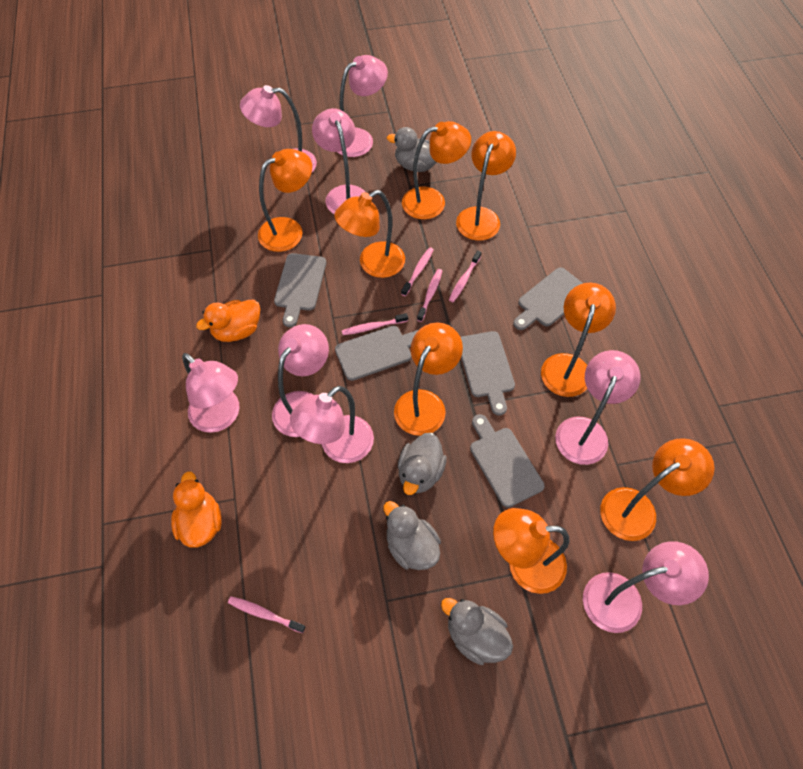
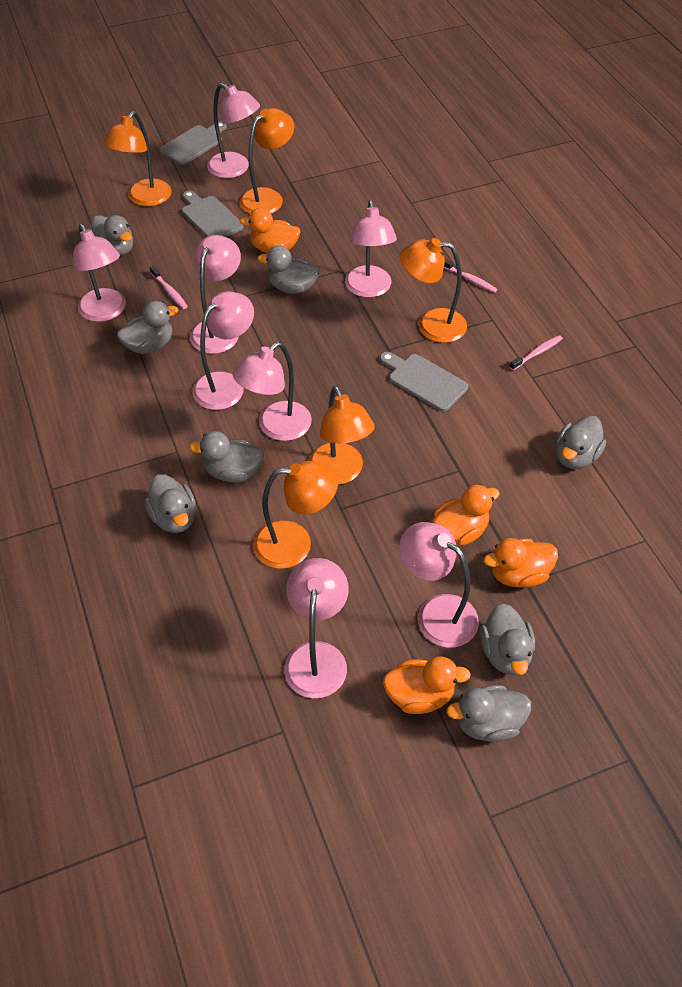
grey cutting board: [274,253,326,327] [335,326,419,381] [461,331,515,415] [470,414,545,508] [513,267,583,330] = 5 -> [159,121,227,165] [182,190,244,237] [380,352,468,411] = 3
grey duck: [384,501,441,570] [387,127,437,172] [398,433,447,495] [441,598,513,665] = 4 -> [91,215,133,256] [117,301,179,354] [144,474,196,533] [189,431,264,483] [257,246,320,294] [446,685,531,742] [480,604,535,675] [556,416,606,469] = 8
orange duck: [171,471,222,548] [196,300,260,342] = 2 -> [240,208,301,253] [383,656,471,714] [432,484,500,546] [484,538,558,587] = 4
orange lamp: [258,149,312,252] [334,190,405,278] [394,323,463,436] [402,121,471,220] [456,131,516,241] [493,508,569,594] [541,282,616,397] [600,438,715,541] = 8 -> [103,111,172,206] [240,108,294,214] [253,461,338,569] [309,386,375,485] [400,238,467,343] = 5
pink toothbrush: [228,596,306,633] [342,313,408,335] [401,247,434,296] [417,269,442,322] [449,250,482,302] = 5 -> [150,266,188,309] [444,259,497,293] [509,335,563,370] = 3

